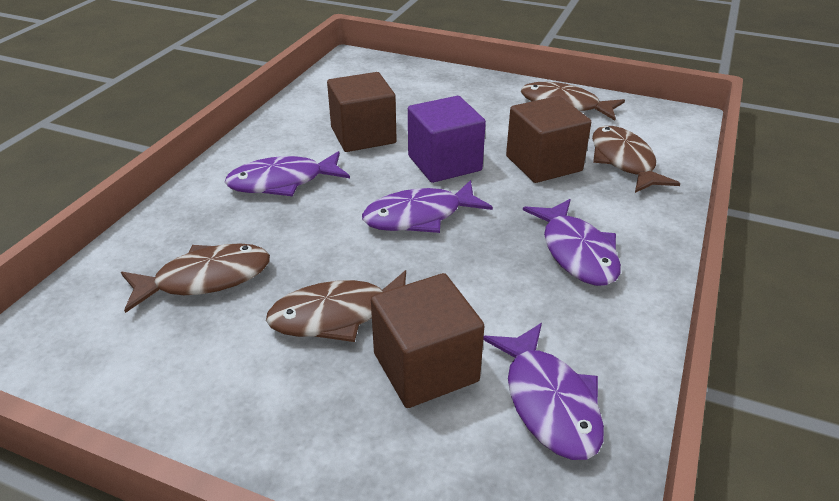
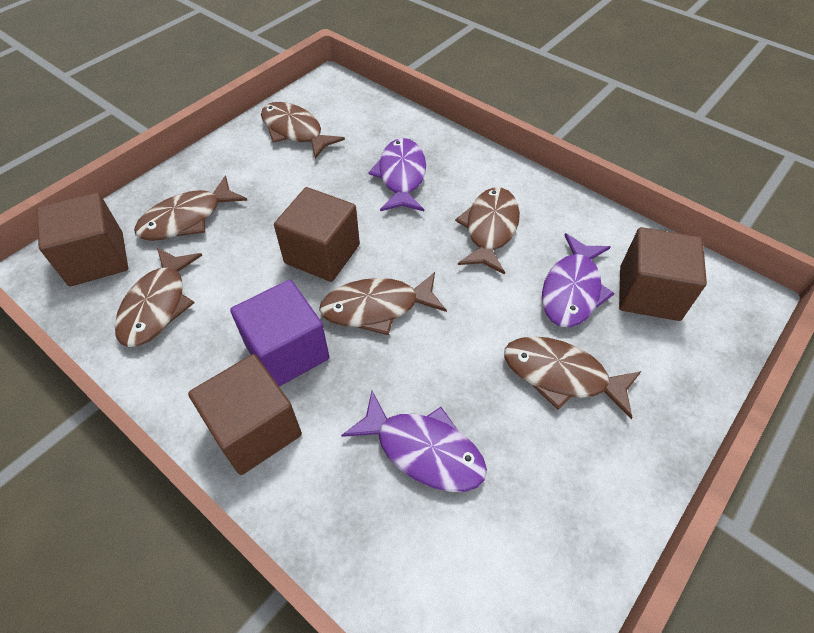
brown cube: [327,72,397,152] [371,273,484,408] [506,96,591,183] = 3 -> [37,192,128,286] [188,354,302,475] [274,187,360,282] [619,227,707,321] = 4
brown fish: [121,243,270,313] [266,270,406,342] [521,82,625,120] [592,126,681,193] = 4 -> [115,248,202,347] [134,175,248,241] [261,102,345,159] [319,272,447,335] [455,188,520,274] [504,336,641,419] = 6
purple fish: [225,151,350,196] [362,180,493,233] [483,323,604,460] [523,199,621,286] = 4 -> [341,391,487,492] [368,138,426,211] [542,233,614,327] = 3

